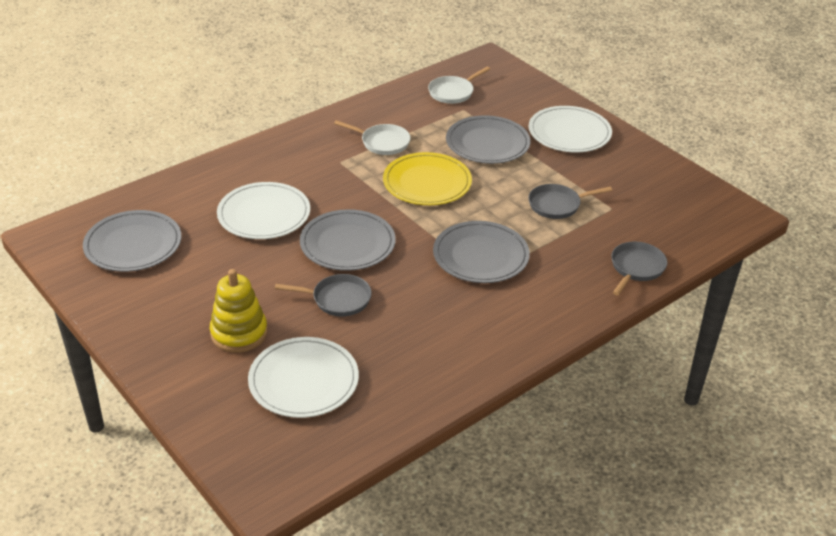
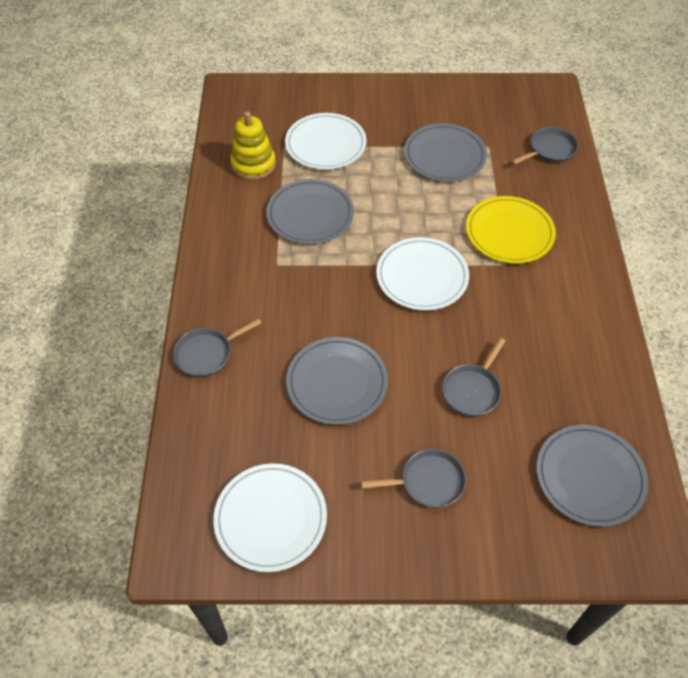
grey pan: [275,274,372,316] [528,184,612,219] [611,242,667,295] = 3 -> [173,318,261,377] [361,449,466,508] [442,338,505,417] [512,127,578,164] = 4
white pan: [334,120,411,155] [428,67,490,104] = 2 -> none = 0

